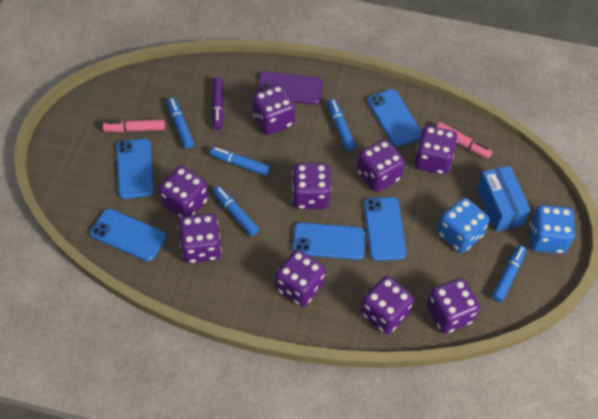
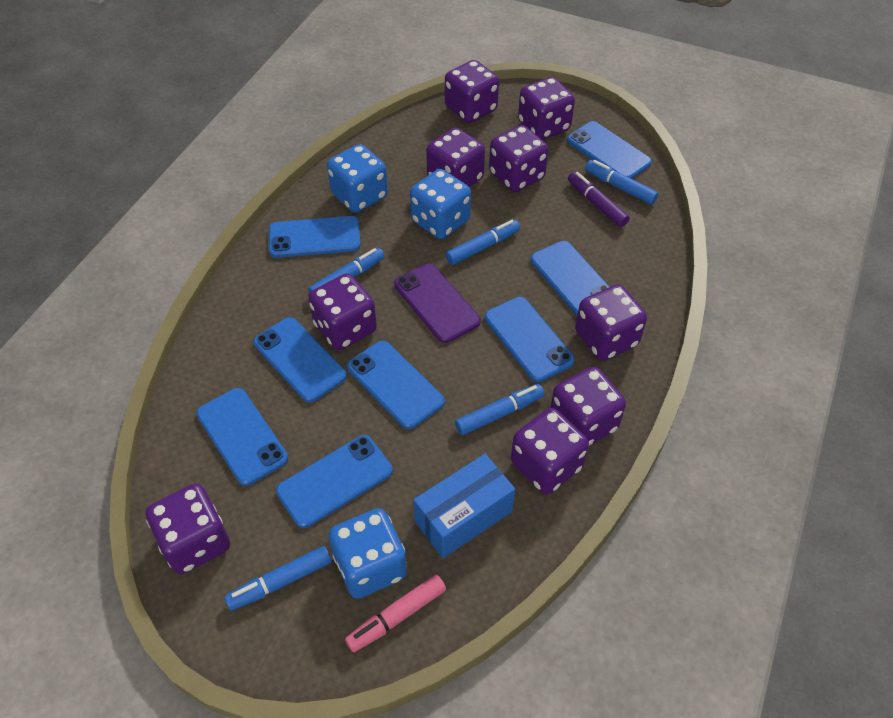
blue dice: [437,197,490,253] [529,205,575,254] = 2 -> [327,144,388,213] [329,508,407,599] [410,169,471,239] = 3
blue phone: [90,209,166,262] [116,138,154,199] [293,222,365,260] [364,197,406,261] [368,89,422,147] = 5 -> [196,388,288,486] [254,317,347,402] [269,216,361,258] [276,435,393,528] [347,341,445,429] [485,297,575,382] [531,241,609,315] [567,121,652,179] = 8
pink marker: [103,119,165,132] [437,122,493,159] = 2 -> [345,575,446,653] = 1

